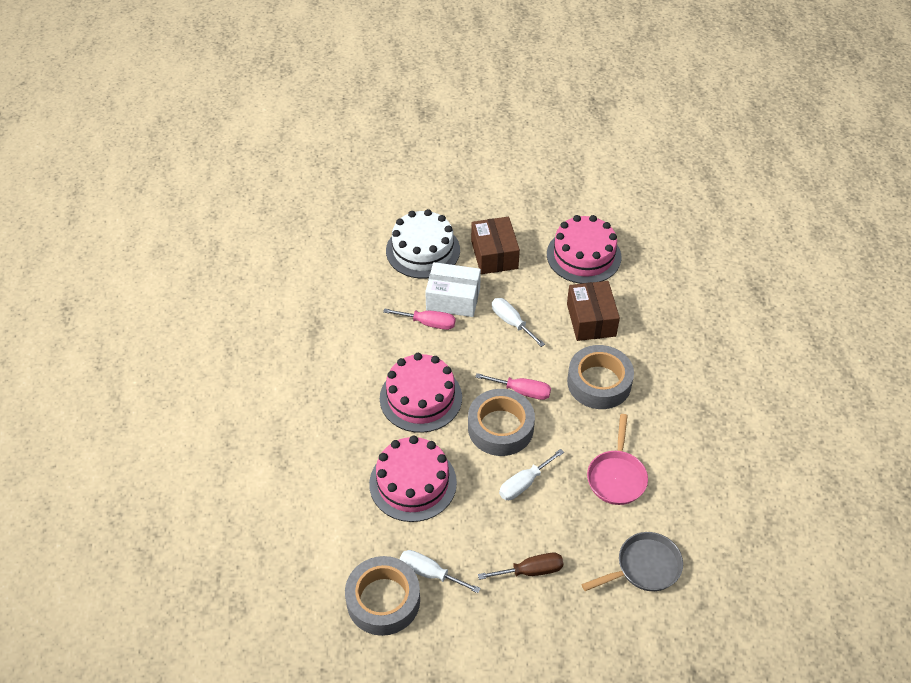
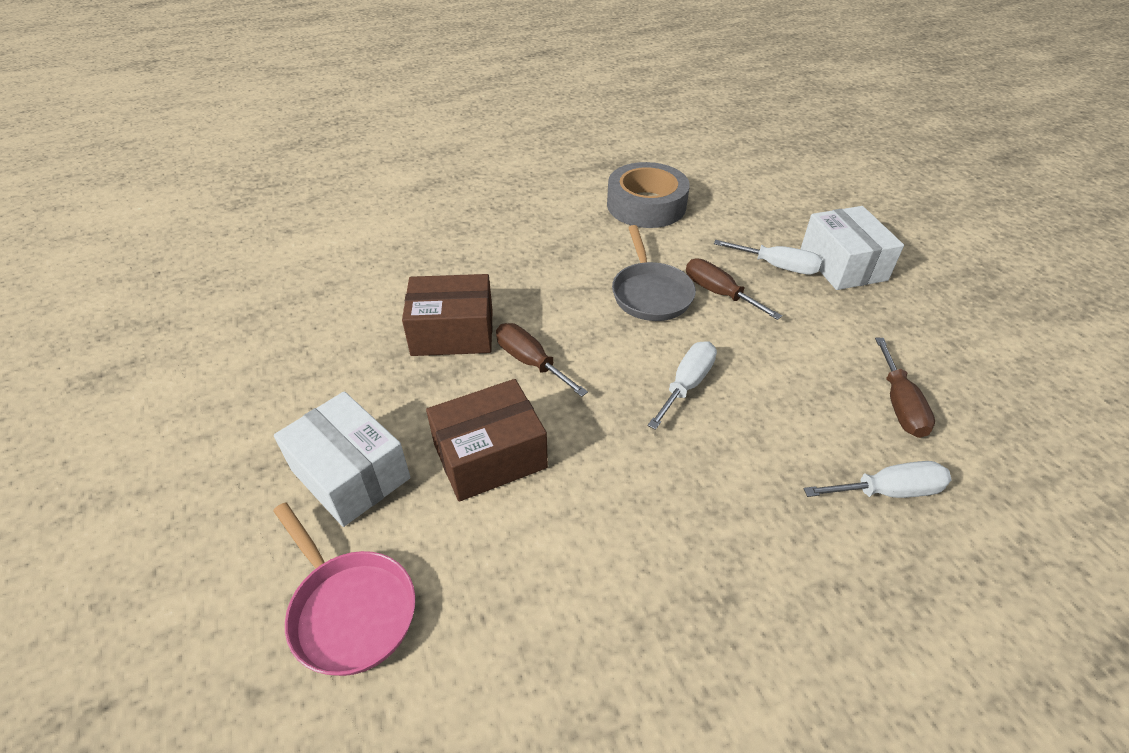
brown screwdriver: [478,553,563,580] = 1 -> [496,323,588,397] [686,258,782,320] [875,338,935,438] = 3
grey tape: [345,556,420,636] [468,389,535,456] [567,345,634,409] = 3 -> [607,162,690,228] = 1
pink cake: [369,436,457,522] [380,353,462,433] [547,215,621,284] = 3 -> none = 0
pink screwdriver: [383,308,455,330] [475,373,551,400] = 2 -> none = 0
white box: [425,262,481,317] = 1 -> [274,391,410,527] [801,206,904,290] = 2
white cake: [386,209,460,279] = 1 -> none = 0

